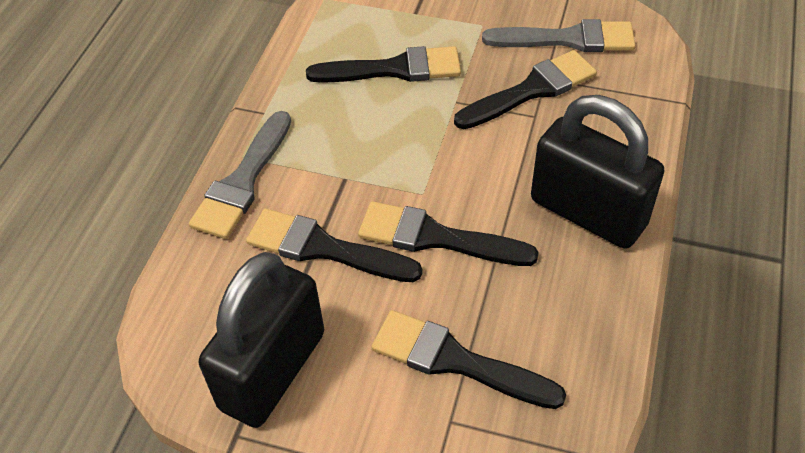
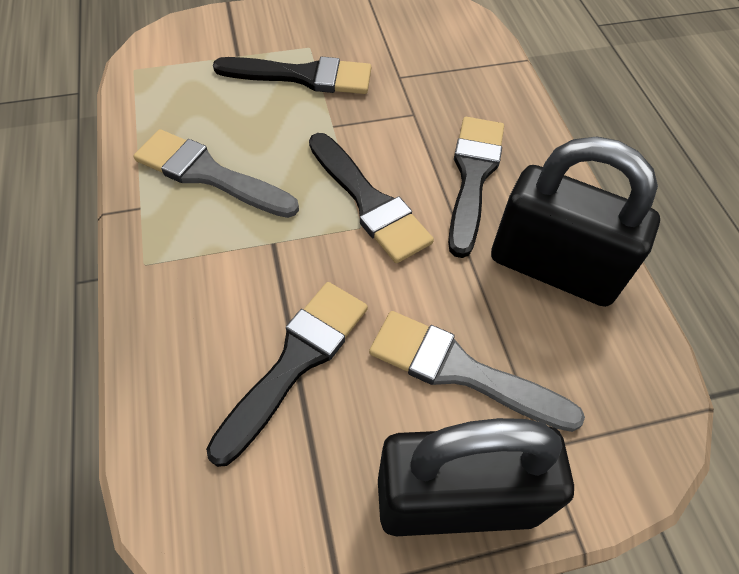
black brush: [246,209,422,282] [306,46,461,83] [358,201,539,266] [371,310,566,409] [454,50,597,129] = 5 -> [206,282,368,467] [213,57,371,94] [309,133,434,263] [448,117,504,258] = 4

